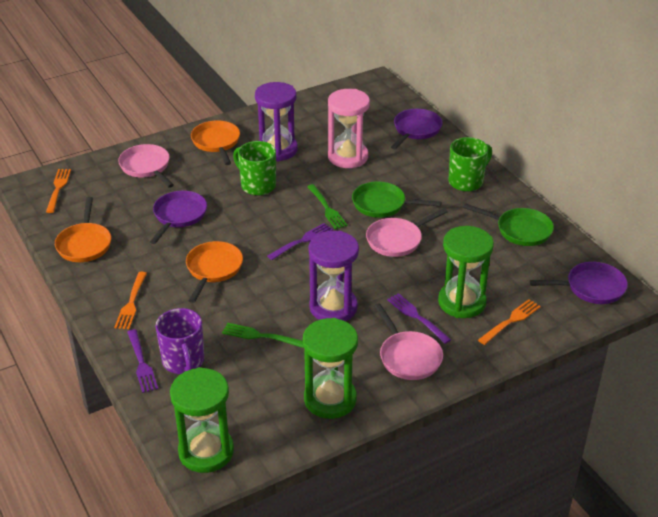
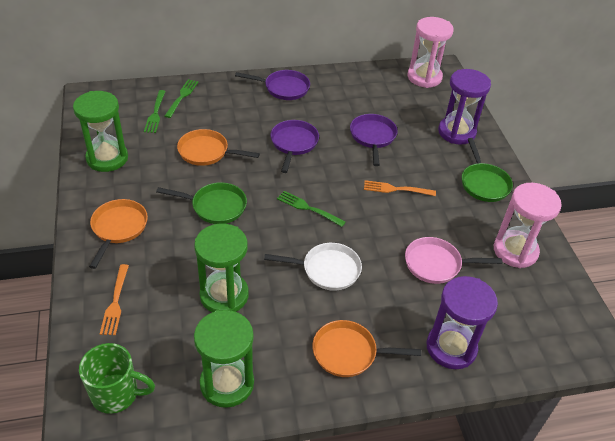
green fork: [222,323,304,348] [307,184,348,229] = 2 -> [144,90,166,133] [165,79,199,118] [277,191,346,227] = 3
green mug: [233,141,276,195] [449,137,492,192] = 2 -> [79,343,155,414] = 1
orange fork: [46,169,71,213] [114,272,147,329] [478,299,541,345] = 3 -> [100,264,129,335] [364,180,436,196] = 2
pink hourglass: [328,89,370,168] = 1 -> [408,17,454,88] [494,183,562,268] = 2
pink pan: [118,144,174,188] [366,208,448,257] [374,303,443,380] = 3 -> [405,237,502,284] = 1
purple fork: [127,329,158,393] [267,223,333,260] [387,293,451,344] = 3 -> none = 0
purple mug: [156,308,204,374] = 1 -> none = 0
white pan: none = 0 -> [264,243,362,291] = 1

